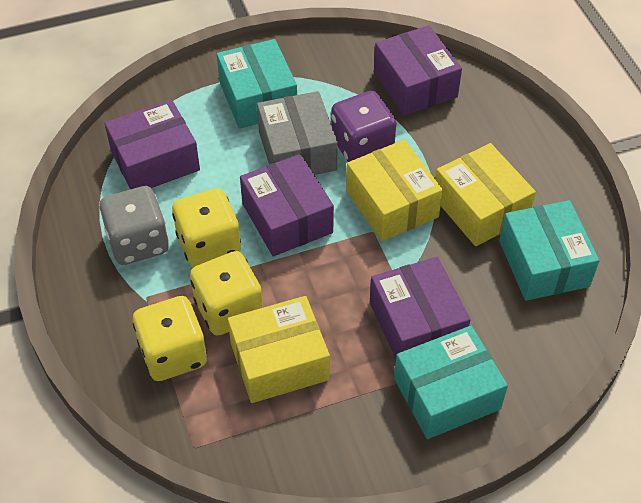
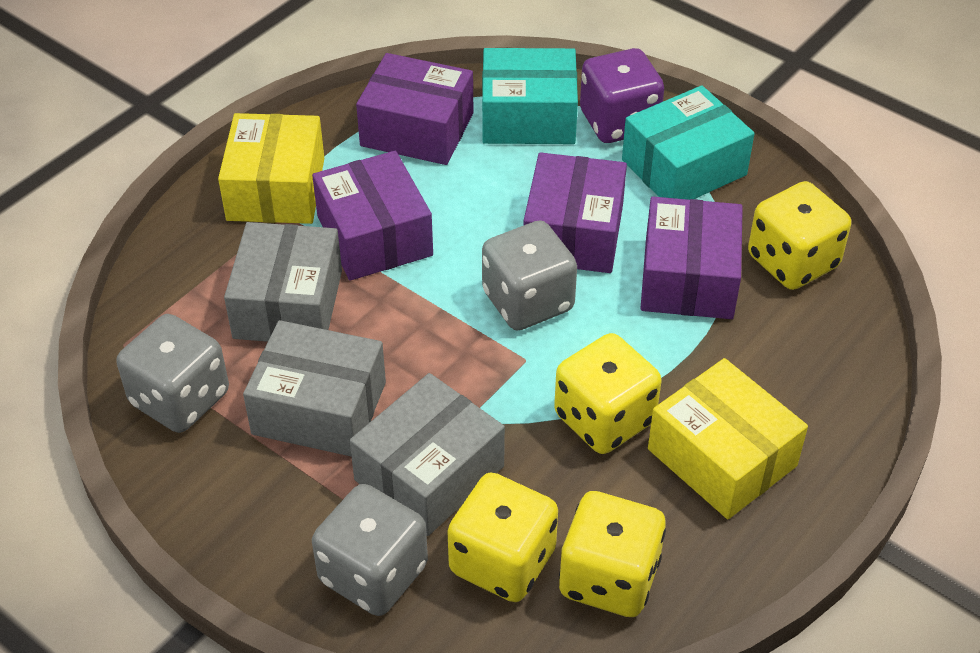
grey box: [257,91,338,175] = 1 -> [224,222,342,342] [243,320,386,456] [350,373,505,536] = 3
grey dice: [100,186,169,265] = 1 -> [116,314,229,433] [312,484,428,616] [482,221,577,331] = 3
turquoise box: [217,39,297,129] [394,326,508,439] [499,200,600,301] = 3 -> [482,48,578,144] [622,85,754,200] = 2
yellow box: [228,296,330,403] [346,140,443,241] [435,143,536,246] = 3 -> [218,113,324,224] [648,358,808,519] = 2
yellow dice: [133,296,207,381] [172,188,241,268] [190,251,263,336] = 3 -> [447,473,558,602] [554,333,662,454] [559,491,666,617] [748,181,851,290] = 4

